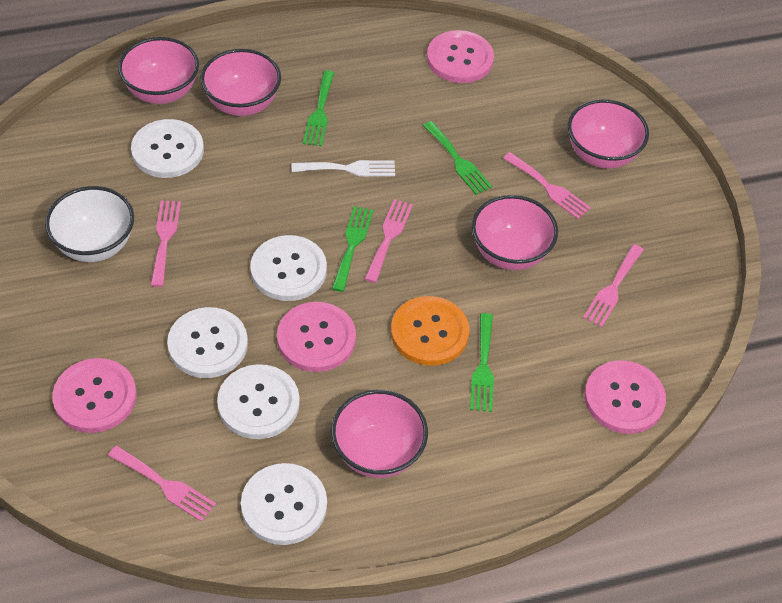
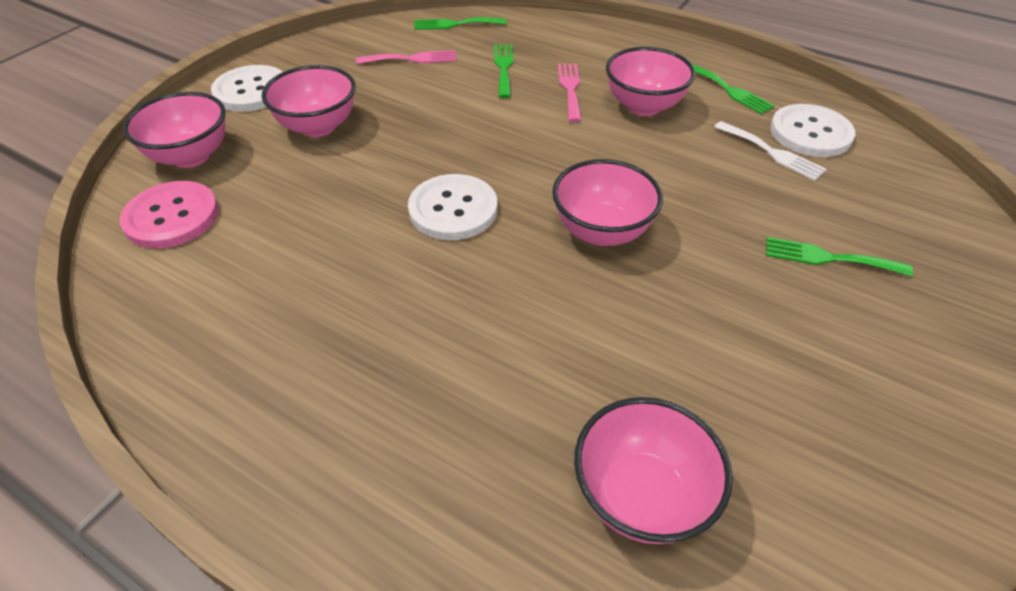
orange button: [391,296,469,366] = 1 -> none = 0
pink button: [52,358,137,433] [277,302,356,372] [427,30,494,83] [584,360,666,434] = 4 -> [120,181,219,248] = 1
pink fork: [108,446,216,522] [150,200,181,287] [365,199,413,283] [503,152,591,219] [583,244,644,327] = 5 -> [356,50,456,64] [558,63,581,122] = 2
white bowl: [45,186,134,262] = 1 -> none = 0
white button: [131,119,204,178] [167,307,248,378] [217,364,300,439] [241,463,327,545] [250,235,327,301] = 5 -> [211,65,282,112] [408,174,497,240] [770,104,855,157] = 3

